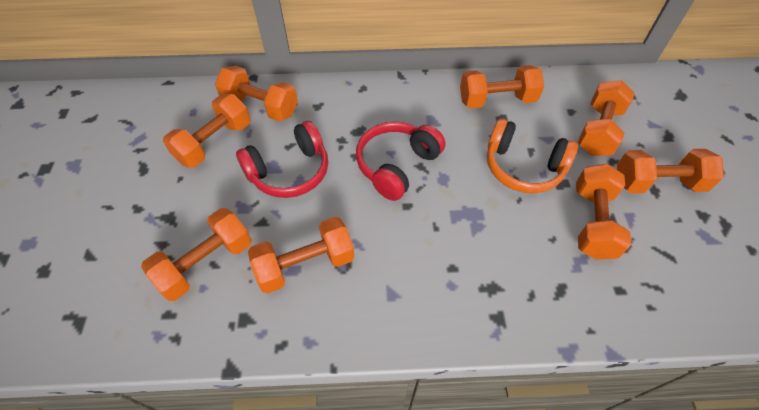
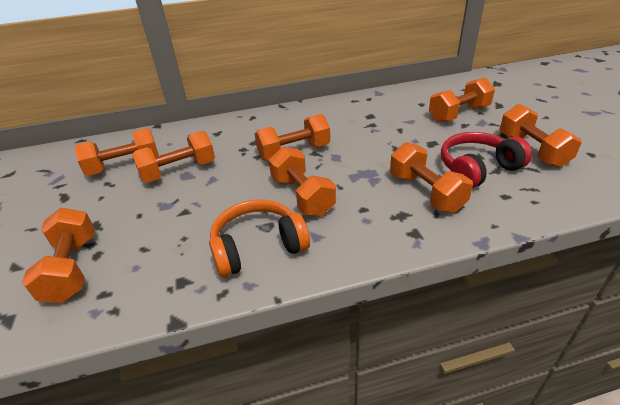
red headphones: [236,121,328,198] [356,122,446,201] = 2 -> [441,132,532,188] = 1

